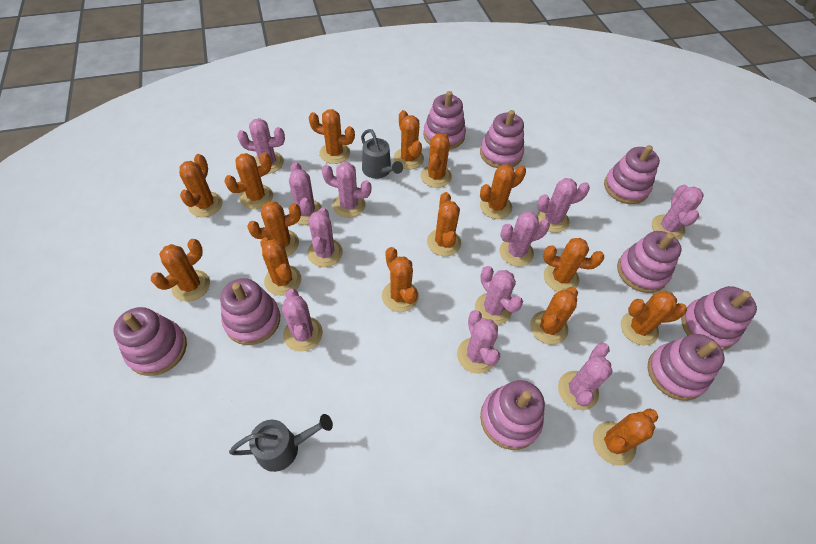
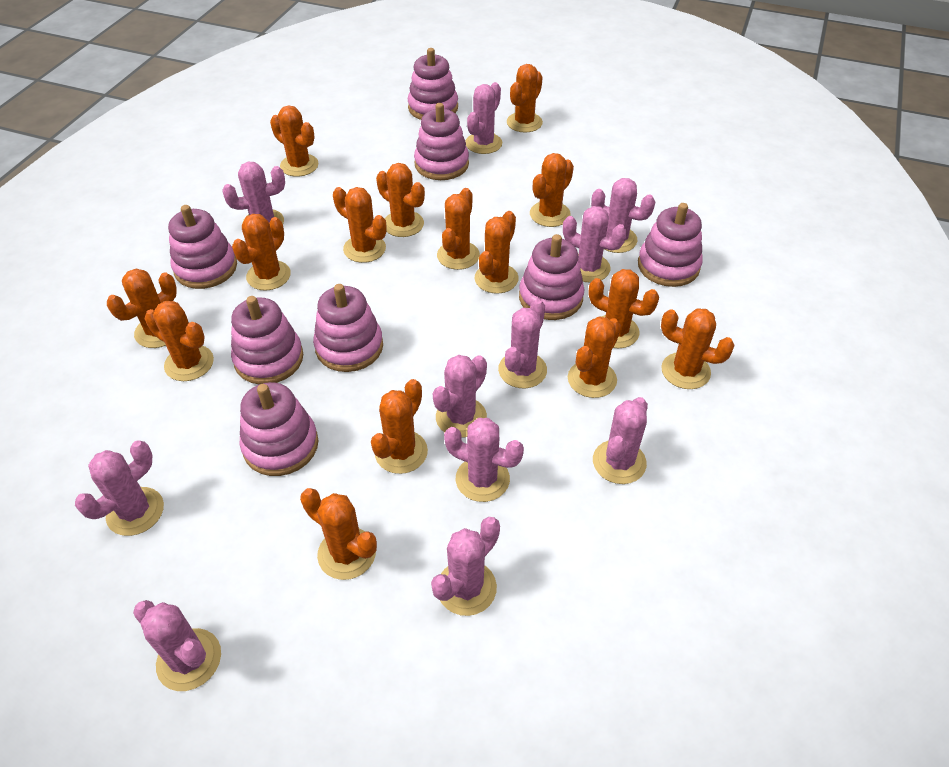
grey watering can: [229,414,333,472] [361,129,403,179] = 2 -> none = 0
pink stacking toy: [113,307,187,376] [220,278,280,345] [423,91,466,150] [480,110,524,168] [480,380,545,450] [604,145,660,204] [617,231,682,293] [648,334,725,401] [681,286,757,350] = 9 -> [168,205,237,289] [231,296,303,384] [240,382,318,476] [313,284,383,372] [408,48,458,120] [414,103,469,180] [519,234,584,320] [638,203,703,287] = 8

